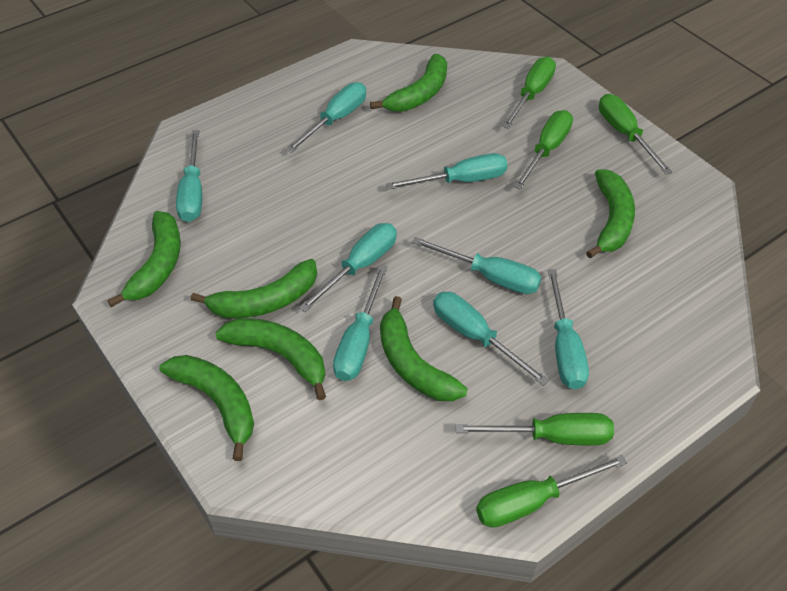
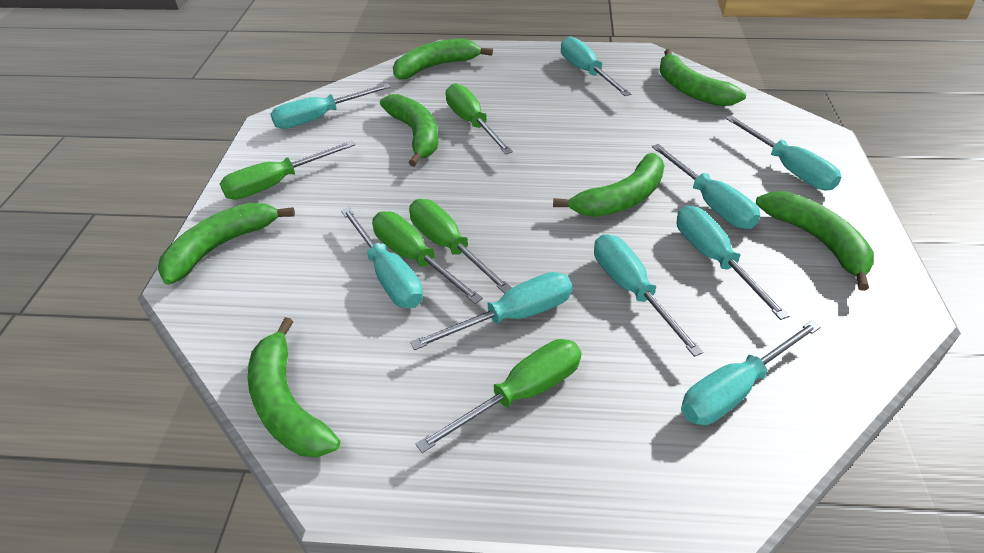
turquoise screwdriver: [176,130,202,222] [286,82,366,153] [299,223,397,312] [333,265,387,381] [386,153,508,190] [412,237,541,294] [433,292,549,386] [548,269,589,390] = 8 -> [270,83,391,129] [341,207,423,308] [410,272,572,350] [561,36,631,96] [594,234,703,357] [652,144,760,229] [677,206,789,320] [681,320,821,425] [725,115,841,190] = 9

